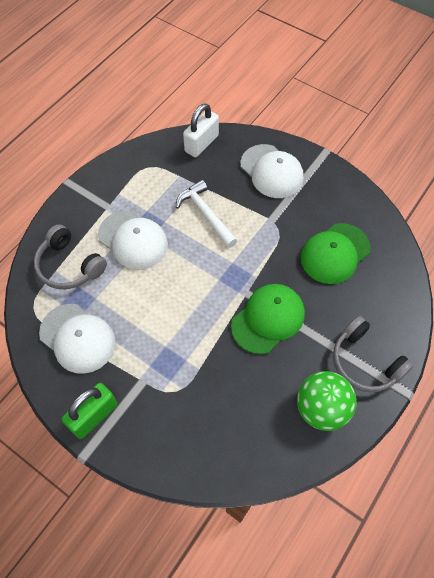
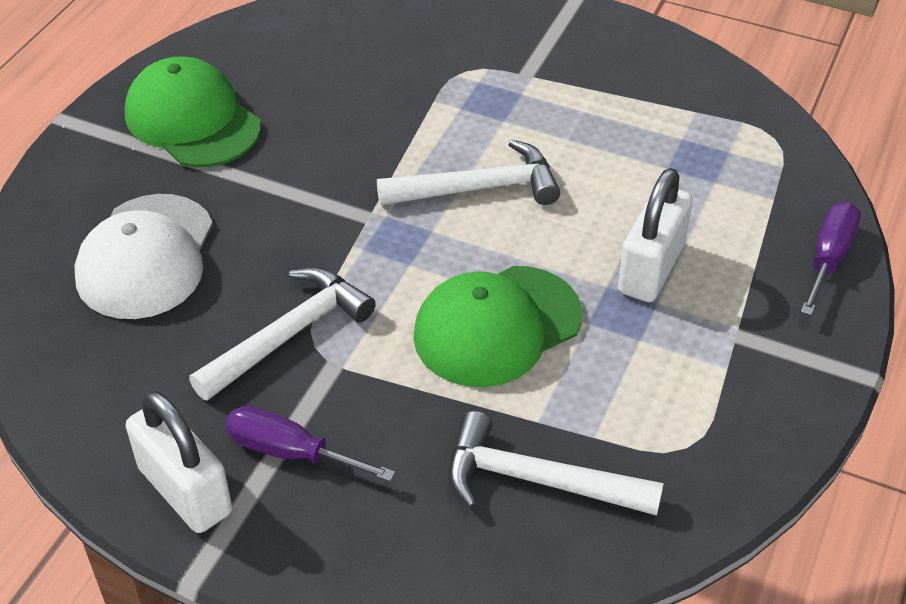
green ball: [297,371,357,431] = 1 -> none = 0
green padlock: [61,383,118,439] = 1 -> none = 0
grey headphones: [34,224,107,289] [333,316,414,392] = 2 -> none = 0
purple screwdriver: none = 0 -> [225,406,396,482] [801,202,861,316] = 2
white cap: [39,304,116,374] [98,211,168,269] [240,144,304,198] = 3 -> [75,194,213,319] = 1
white hammer: [176,180,238,248] = 1 -> [189,267,376,401] [377,140,560,205] [448,411,664,516] = 3
white padlock: [183,104,219,157] = 1 -> [126,391,232,533] [618,168,693,302] = 2

